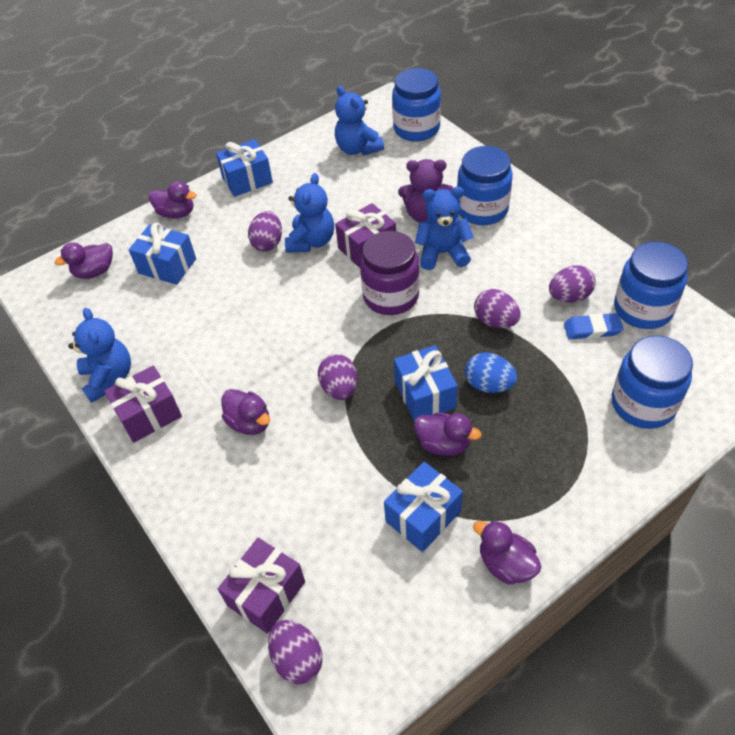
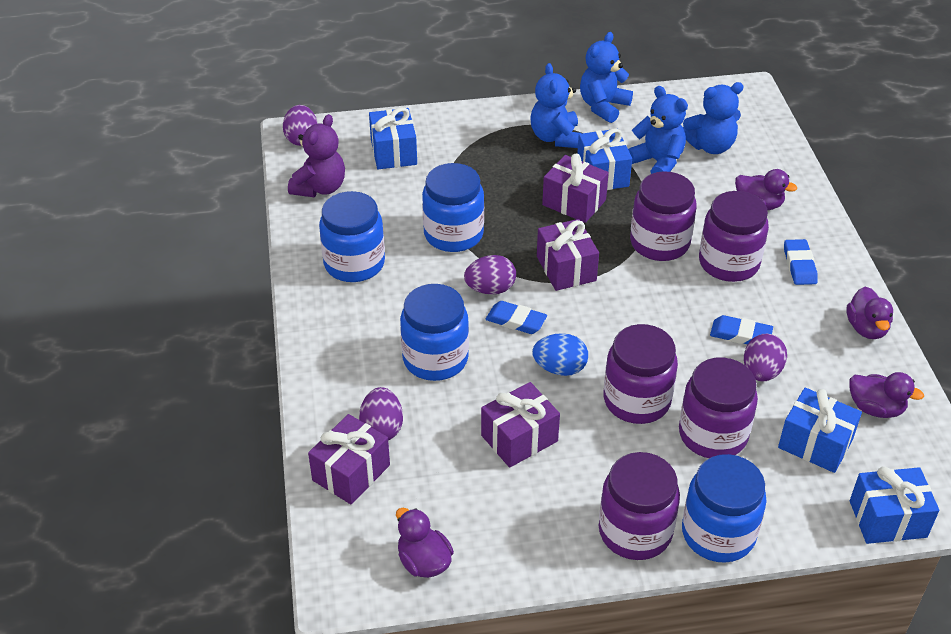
blue eraser: [564,313,624,339] = 1 -> [485,301,547,334] [710,315,773,344] [784,239,818,285] = 3
purple duck: [55,242,113,279] [149,181,197,219] [222,389,270,435] [414,412,482,456] [473,520,541,585] = 5 -> [396,508,454,578] [735,169,797,210] [847,286,893,339] [849,372,924,418] = 4
purple egg: [248,211,282,252] [268,620,323,684] [318,354,358,400] [474,289,521,328] [549,265,596,303] = 5 -> [283,105,318,146] [359,387,403,441] [464,255,516,295] [744,334,787,382] = 4
purple gift: [104,365,182,443] [218,538,305,634] [335,203,396,268] = 3 -> [308,414,390,505] [481,382,560,468] [537,219,599,291] [542,154,609,223] = 4
purple jar: [360,231,420,315] = 1 -> [599,452,680,560] [604,324,678,424] [630,171,697,261] [679,357,758,458] [699,191,769,282] = 5

